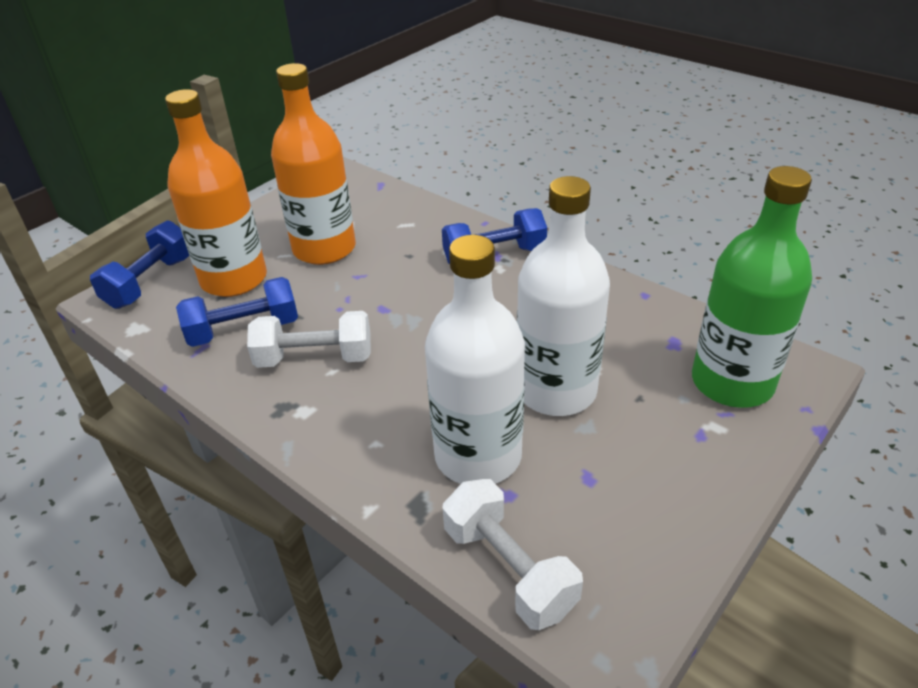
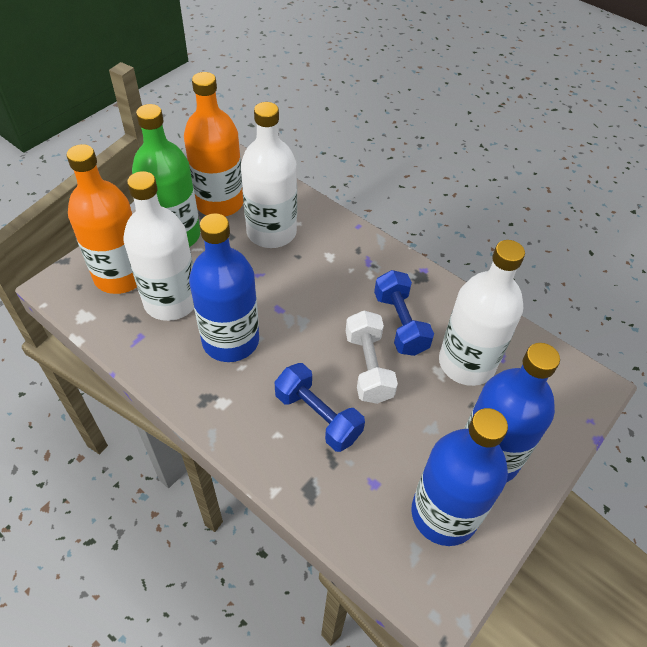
blue bottle: none = 0 -> [189,214,259,362] [411,408,508,546] [464,343,560,483] = 3
blue dumbbell: [90,220,189,309] [176,277,298,347] [442,208,547,264] = 3 -> [275,363,365,452] [374,270,434,356] = 2
white bottle: [425,235,525,484] [517,176,610,416] = 2 -> [123,171,194,321] [241,102,297,248] [439,240,525,386] = 3
white dumbbell: [247,311,371,368] [443,479,583,630] = 2 -> [346,310,398,404] = 1

